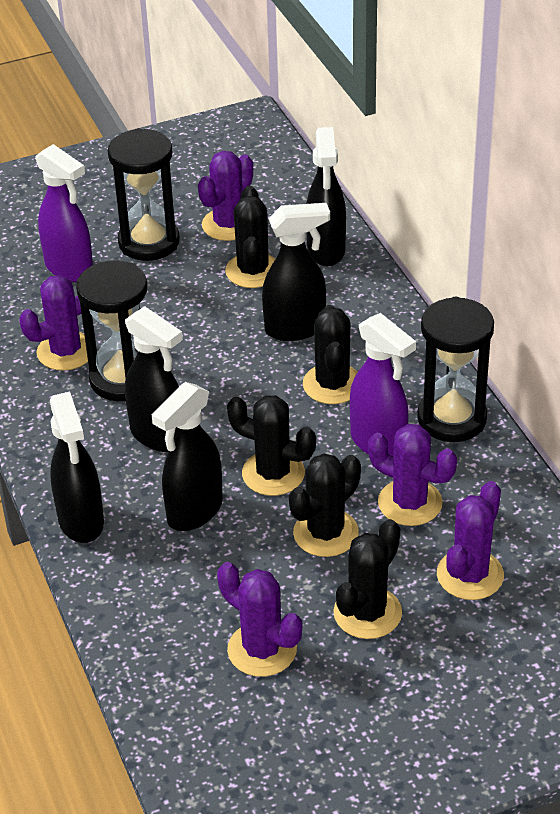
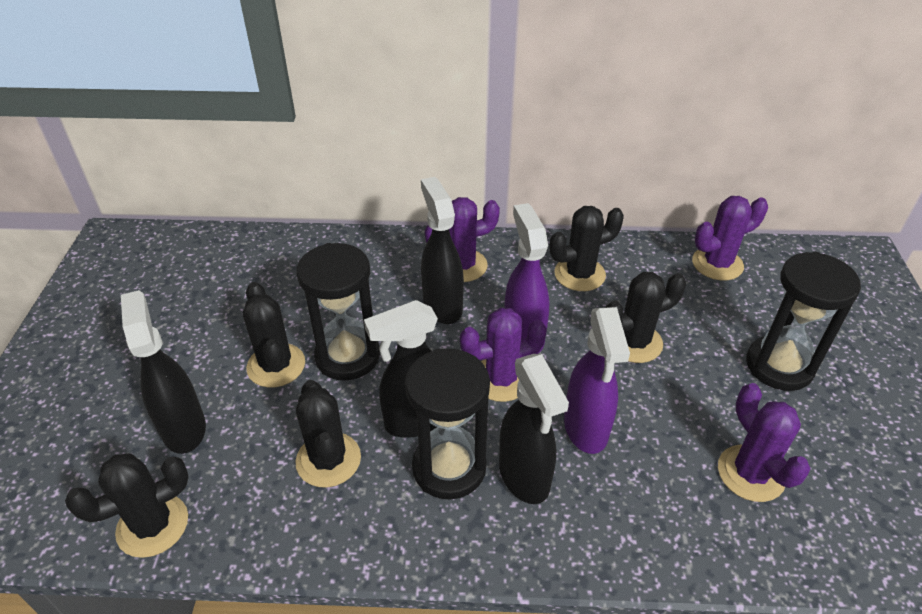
black spray bottle: [50,392,104,543] [125,307,183,452] [152,382,223,531] [262,203,330,341] [306,127,346,266] = 5 -> [121,290,206,454] [364,300,438,438] [421,177,464,324] [499,354,569,504] = 4
purple cactus: [19,275,88,371] [198,151,253,241] [217,562,302,677] [368,424,457,526] [437,481,504,600] = 5 -> [425,197,500,282] [460,308,547,402] [692,196,768,280] [718,383,811,502] = 4

